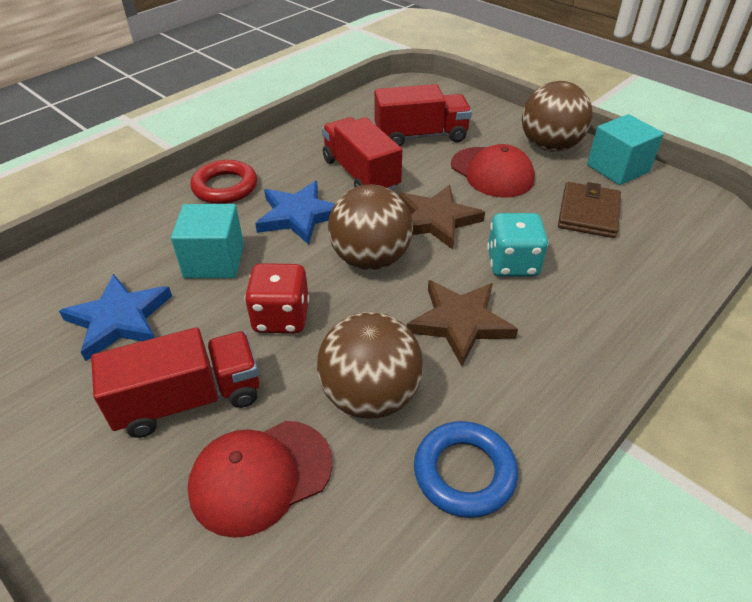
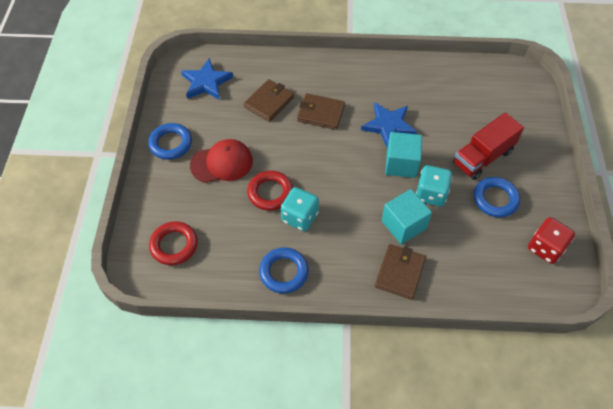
blue ring: [414,421,518,518] = 1 -> [148,123,192,160] [259,247,309,294] [473,177,520,217] = 3
brown ball: [317,312,423,419] [328,185,413,270] [522,81,592,152] = 3 -> none = 0
brown star: [399,185,485,249] [407,280,518,366] = 2 -> none = 0
brown wallet: [558,182,621,238] = 1 -> [244,79,294,122] [297,93,345,130] [375,244,426,300] = 3
red cap: [187,421,332,538] [451,144,535,197] = 2 -> [190,139,253,183] = 1
red ring: [190,160,257,204] = 1 -> [149,221,198,265] [247,171,293,211] = 2
red truck: [91,327,259,438] [322,117,402,191] [374,84,472,147] = 3 -> [453,112,524,180] = 1
turquoise dice: [487,213,548,277] = 1 -> [281,187,319,231] [416,165,452,206] = 2

